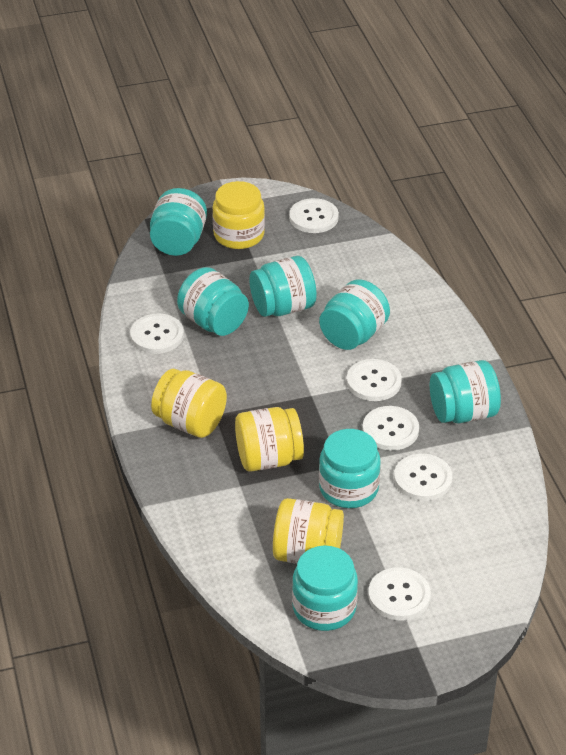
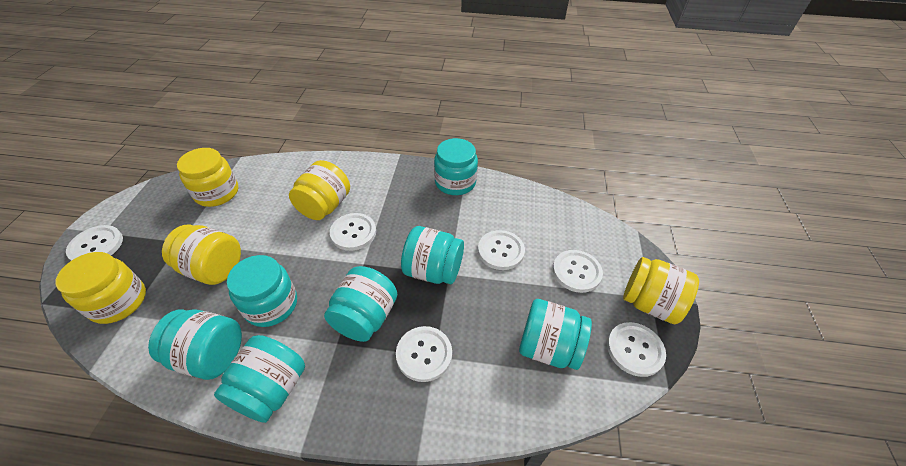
yellow jar: [151,369,227,438] [212,181,265,249] [235,407,304,472] [273,498,344,564] = 4 -> [55,252,146,324] [162,224,241,285] [177,148,238,207] [289,160,350,220] [623,257,699,324] = 5

